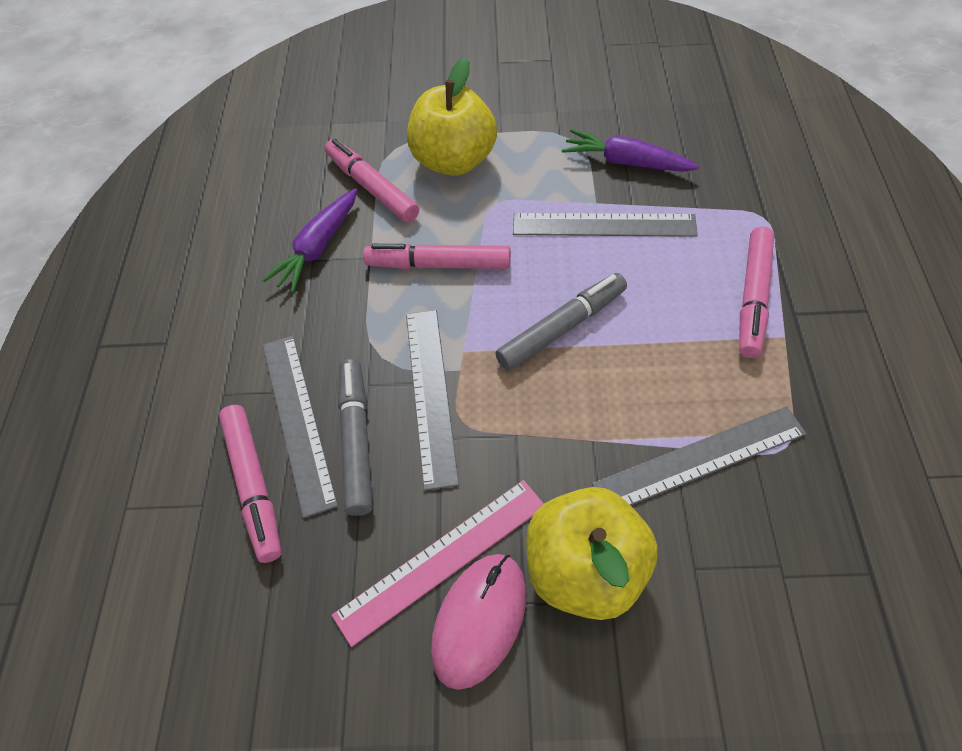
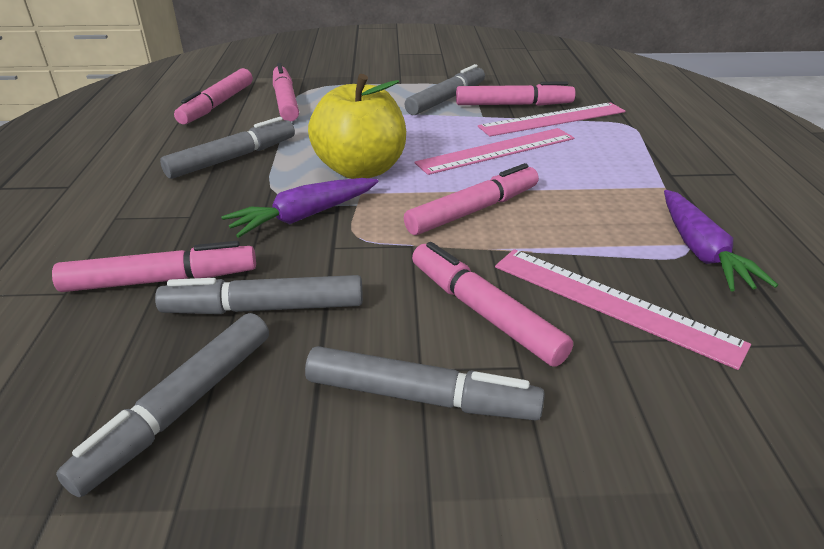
grey marker: [338,359,373,516] [495,273,627,371] = 2 -> [56,313,269,497] [155,275,363,314] [160,117,295,179] [305,346,545,421] [405,64,485,115] = 5
grey ruler: [263,336,338,518] [406,310,459,491] [513,213,698,237] [592,406,807,506] = 4 -> none = 0
pink marker: [219,405,282,563] [325,139,419,223] [363,243,511,269] [739,227,774,358] = 4 -> [52,241,256,292] [174,68,253,124] [273,63,299,122] [404,163,539,235] [412,242,573,367] [456,81,576,106] = 6
pink mouse: [431,554,526,690] = 1 -> none = 0
pink ruler: [332,480,544,647] = 1 -> [414,128,574,175] [478,102,625,136] [495,249,751,370] = 3
yellow apple: [407,57,497,176] [526,487,658,620] = 2 -> [308,74,406,179] = 1

